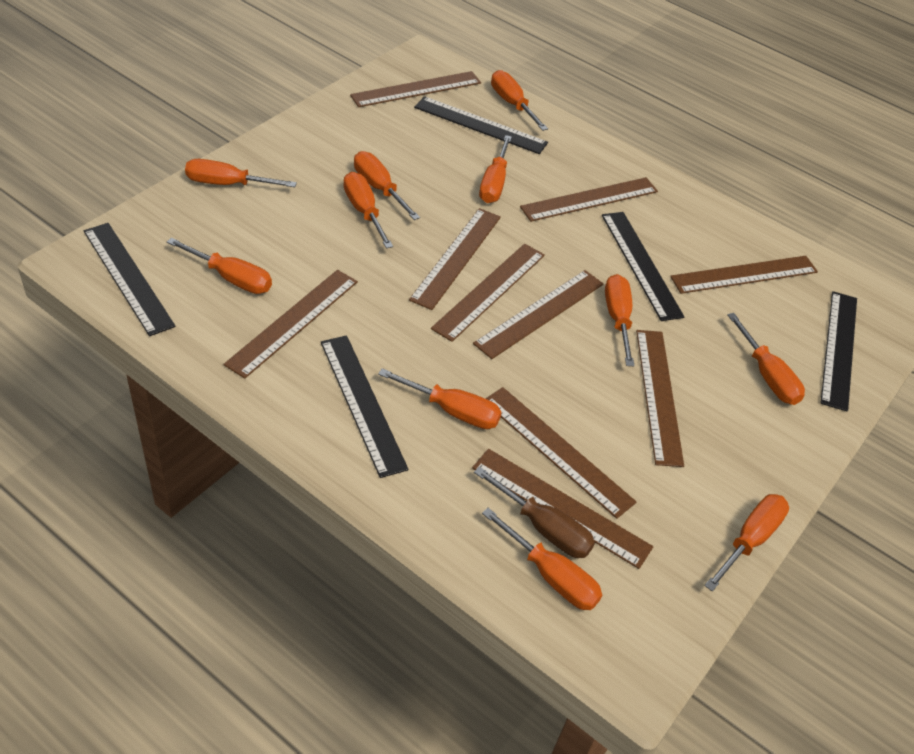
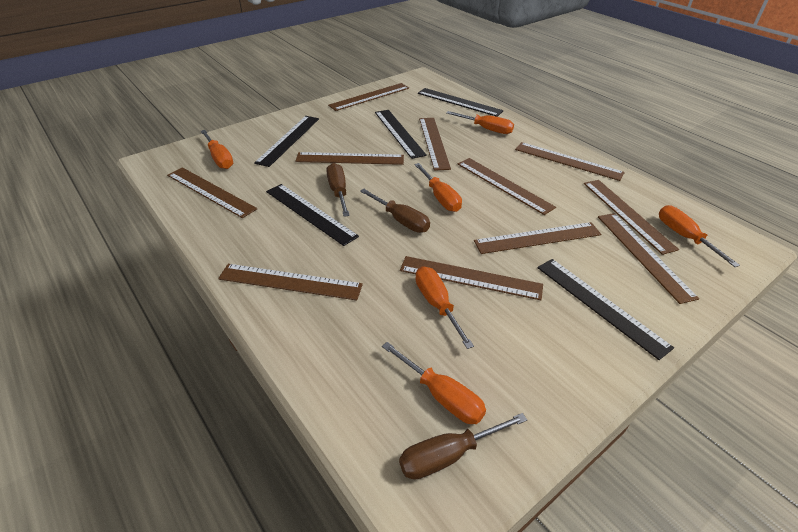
brown ruler: [223,270,358,379] [350,71,481,107] [409,208,501,310] [431,244,545,342] [472,449,653,569] [473,270,604,359] [486,387,636,519] [520,177,658,222] [636,330,684,467] [670,256,818,294] = 10 -> [167,167,257,218] [218,264,363,300] [295,152,404,165] [328,83,409,111] [400,256,543,300] [419,118,451,171] [458,158,556,215] [474,222,601,254] [515,142,625,181] [584,180,679,255] [598,213,699,304] = 11
brown screwdriver: [474,467,595,558] = 1 -> [326,163,350,217] [360,189,430,233] [399,413,527,480] = 3
orange screwdriver: [167,238,272,294] [185,159,297,187] [343,172,393,249] [354,151,420,220] [378,368,502,429] [479,135,512,203] [482,508,602,610] [491,70,548,131] [605,274,634,366] [704,494,789,592] [727,313,805,405] = 11 -> [201,130,233,169] [382,342,486,424] [414,163,462,212] [415,266,474,349] [446,111,514,134] [659,205,740,267] = 6

